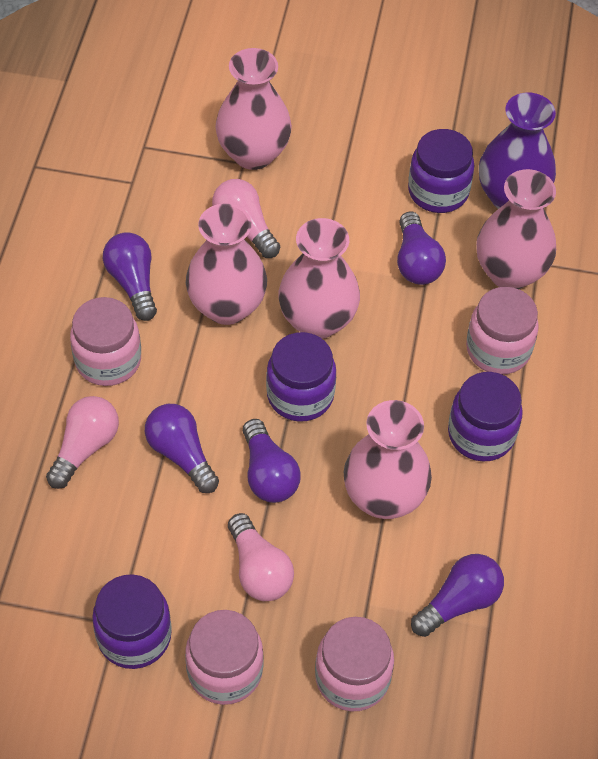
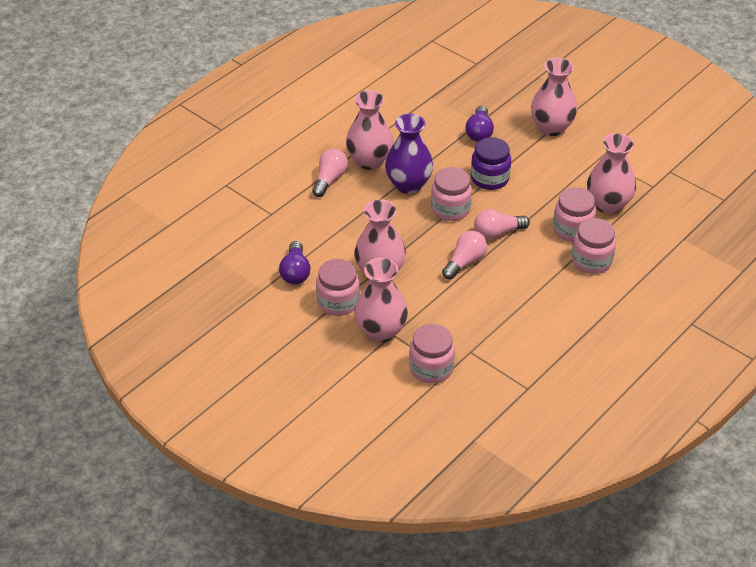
pink jar: [70,297,141,386] [185,610,264,705] [315,617,394,711] [466,287,539,374] = 4 -> [316,259,360,316] [409,324,455,383] [431,167,472,221] [553,187,596,242] [572,218,616,274] = 5
purple jar: [92,574,172,669] [266,332,336,422] [408,129,474,213] [448,372,523,462] = 4 -> [471,137,511,190] = 1
purple light bulb: [103,232,157,321] [145,404,219,493] [243,419,301,503] [397,211,446,285] [411,554,504,637] = 5 -> [279,241,310,284] [466,106,494,142] = 2

